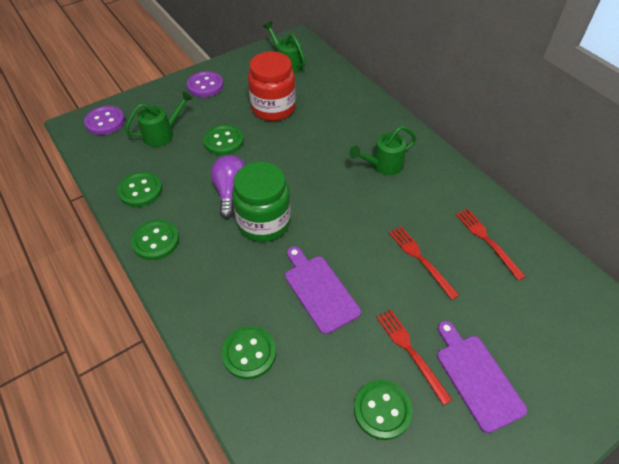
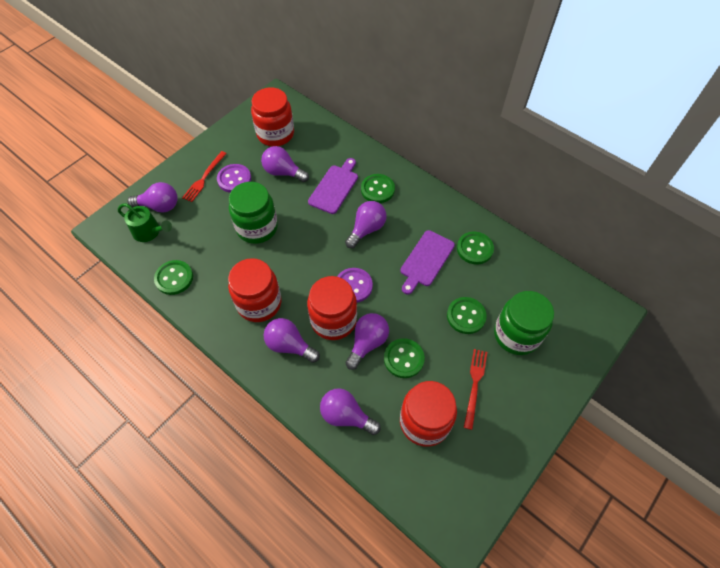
green jar: [232,162,291,242] = 1 -> [229,182,278,244] [494,291,554,355] = 2
green watering can: [125,91,193,147] [263,21,306,74] [349,126,416,175] = 3 -> [118,203,172,242] = 1
purple light bulb: [211,155,246,218] = 1 -> [127,182,178,213] [261,146,309,182] [264,318,320,363] [320,388,381,435] [345,201,386,248] [346,313,389,370] = 6
red fork: [376,309,452,405] [389,226,459,300] [456,209,526,281] = 3 -> [182,151,227,202] [464,349,487,430] = 2
red jar: [248,51,296,121] = 1 -> [228,258,282,322] [251,87,294,146] [307,276,357,340] [400,381,457,447] = 4

